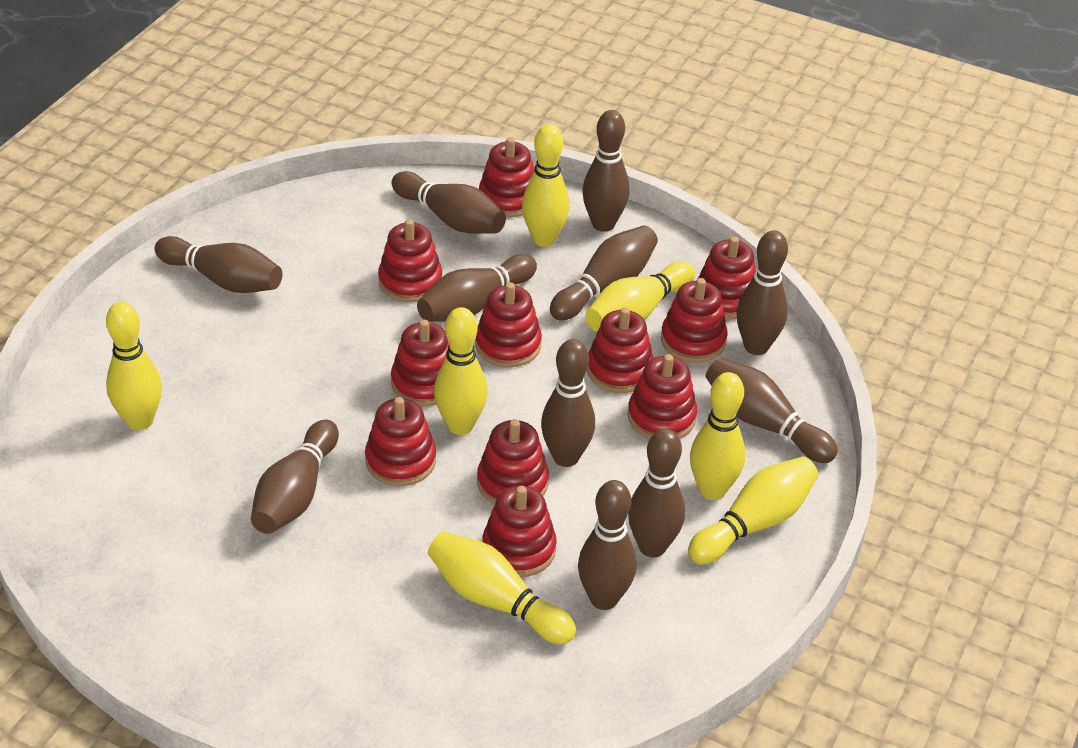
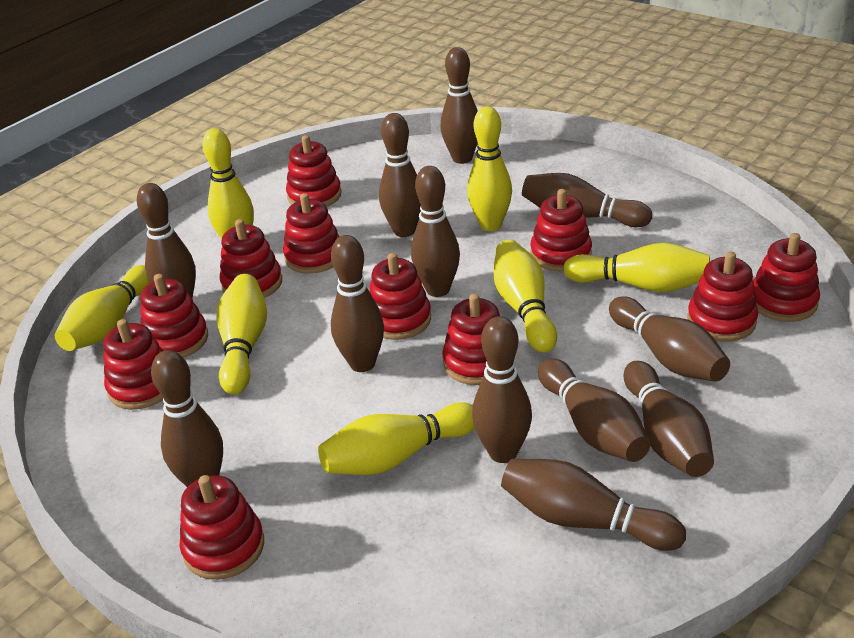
brown bowling pin: [154,236,282,293] [251,420,339,534] [392,171,506,234] [417,254,537,322] [541,339,595,467] [550,225,658,321] [578,480,637,610] [582,110,630,232] [628,428,685,557] [705,358,838,463] [737,230,788,355] = 11 -> [137,183,196,298] [151,350,223,487] [331,235,384,372] [379,113,421,237] [411,166,460,297] [441,47,478,164] [472,316,532,463] [501,458,686,551] [522,173,652,227] [538,358,650,462] [609,296,730,382] [624,361,714,477] = 12

